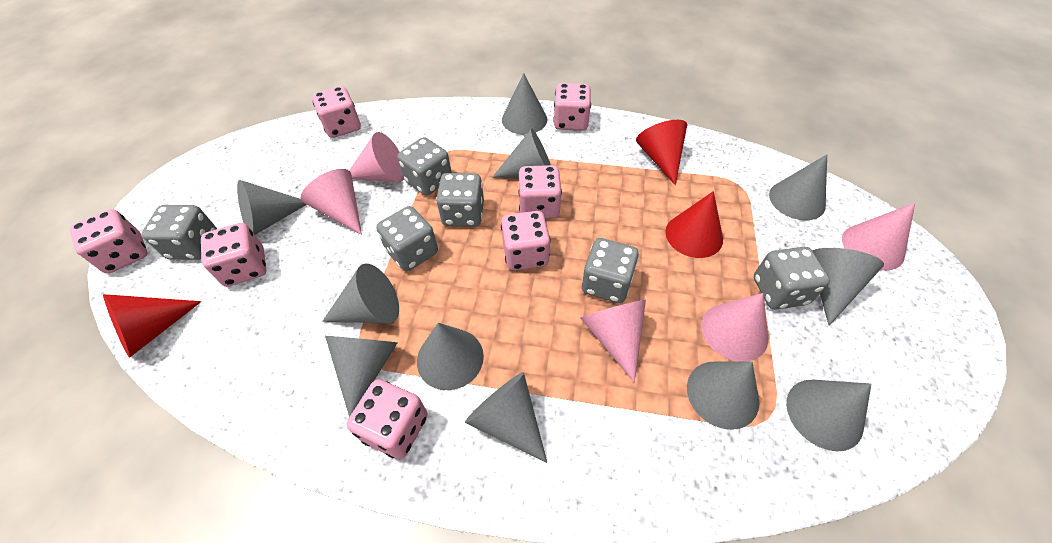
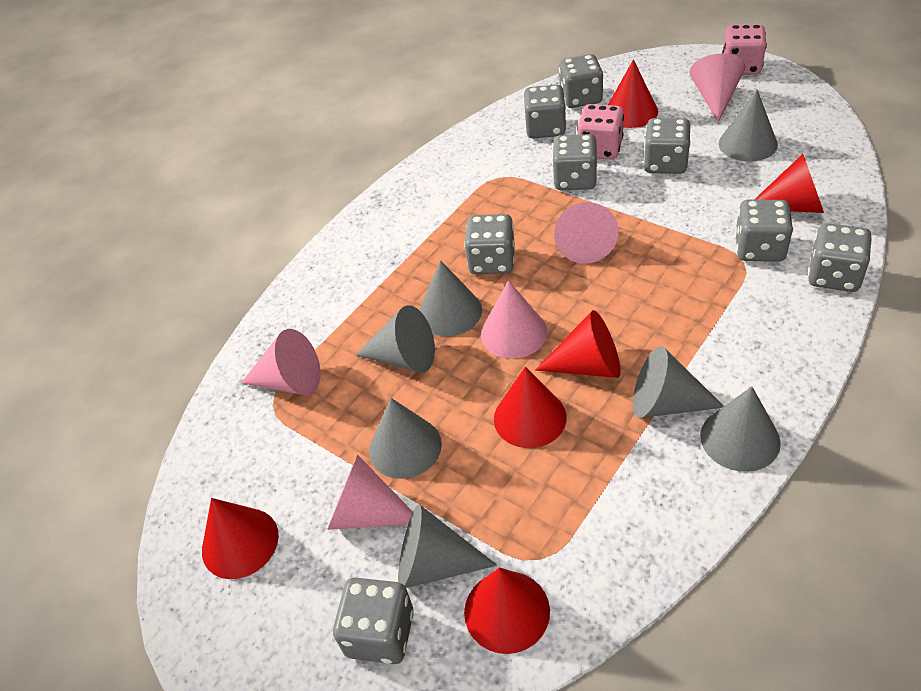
grey cone: [237,180,306,235] [322,264,399,323] [325,336,397,417] [417,323,484,390] [465,372,547,463] [492,129,551,178] [502,73,547,134] [687,361,759,430] [769,155,827,220] [786,380,871,451] [812,248,884,326] = 11 -> [356,305,435,373] [369,398,442,479] [398,504,497,588] [419,260,482,336] [633,346,724,418] [700,387,781,472] [719,90,778,162] = 7
grey dice: [142,205,217,260] [376,206,438,271] [397,137,452,196] [436,173,484,227] [582,238,639,303] [754,247,830,310] = 6 -> [333,578,414,664] [464,214,515,274] [524,85,566,138] [552,134,597,190] [559,54,603,108] [643,118,691,174] [735,199,793,262] [808,223,872,292] = 8
pink dice: [70,209,148,274] [201,223,266,287] [312,86,361,138] [347,379,428,459] [501,211,551,270] [518,165,562,218] [553,83,591,131] = 7 -> [577,104,624,159] [722,24,767,75] = 2
red cone: [103,294,202,358] [636,120,687,185] [665,191,723,258] = 3 -> [202,498,279,579] [464,568,550,654] [494,367,567,448] [535,310,621,378] [608,59,658,128] [754,154,824,213] = 6

